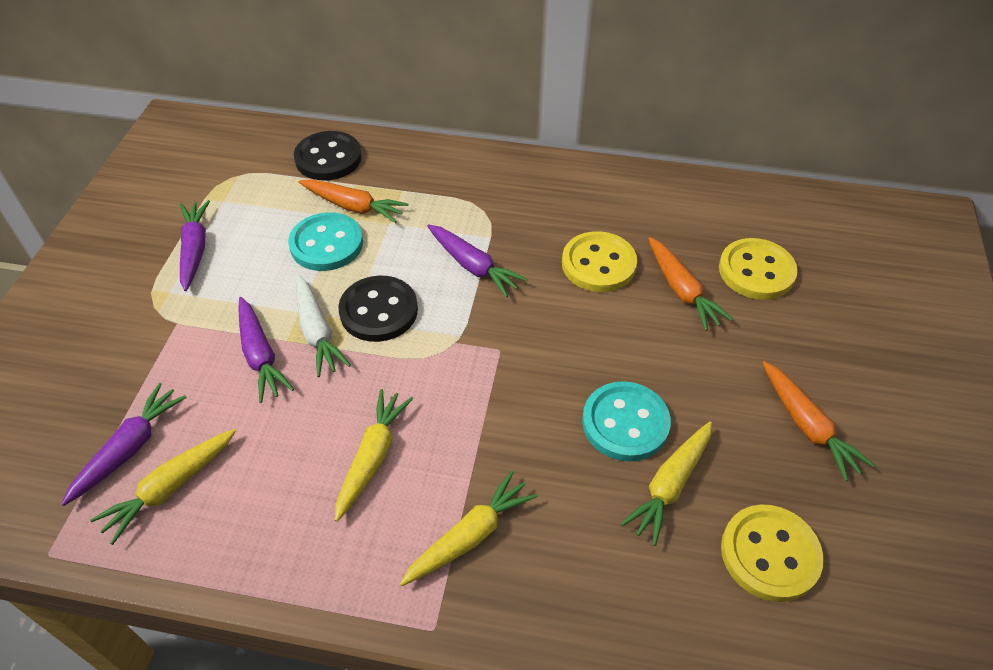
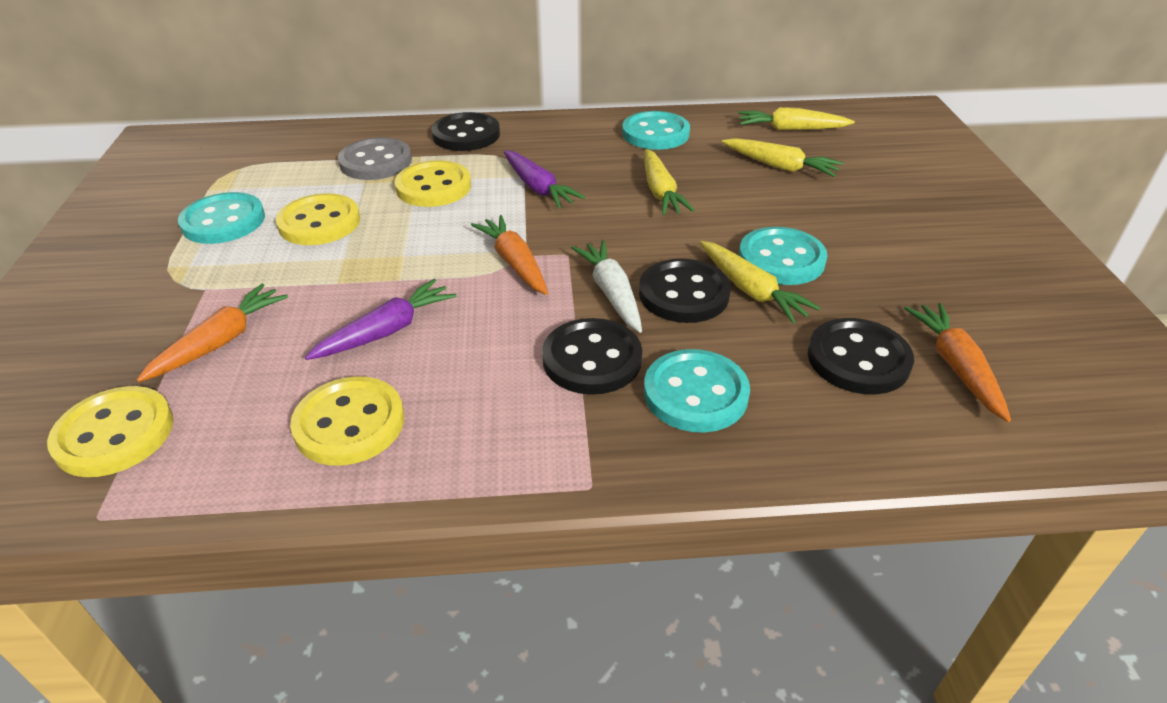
black button: [294,131,362,180] [338,276,418,342] = 2 -> [431,112,500,151] [542,318,642,395] [639,259,731,323] [808,318,914,394] = 4
grey button: none = 0 -> [338,137,412,180] = 1
purple carrot: [61,383,187,506] [180,200,210,291] [238,297,294,403] [427,224,528,298] = 4 -> [305,279,456,360] [504,150,586,208] = 2
turquoise button: [288,212,363,271] [582,381,671,461] = 2 -> [178,192,265,244] [622,111,690,150] [644,349,750,432] [739,227,828,285] = 4
yellow button: [562,231,637,292] [719,238,798,300] [721,504,824,602] = 3 -> [47,386,174,477] [276,193,360,245] [290,377,404,466] [395,160,471,207] = 4

